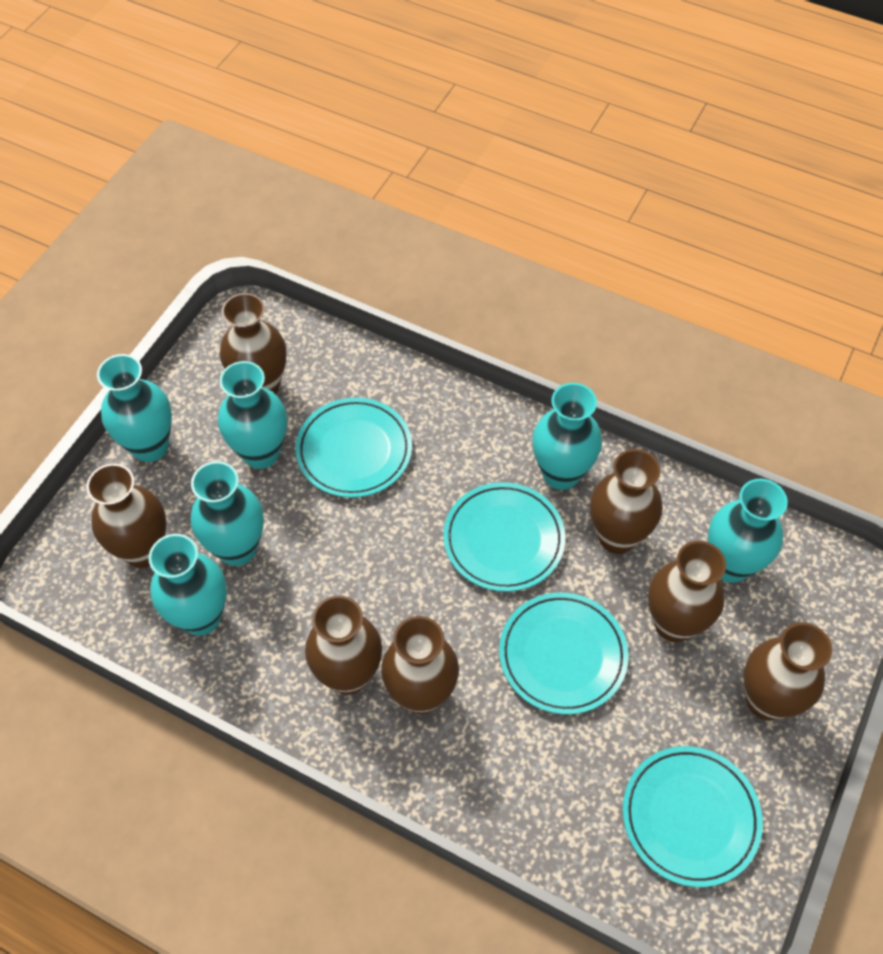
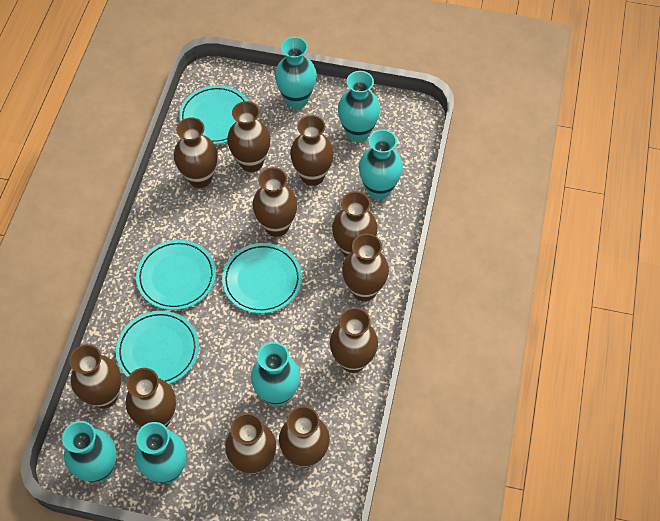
brown vase: [86,464,166,568] [220,293,286,395] [305,595,382,695] [381,616,459,714] [590,449,663,554] [648,541,726,642] [744,622,832,720] = 7 -> [69,344,121,409] [126,368,176,427] [174,117,217,188] [225,413,276,475] [227,101,271,172] [252,167,298,237] [279,406,330,468] [290,115,334,186] [330,307,378,373] [332,191,378,257] [342,233,389,301] = 11

